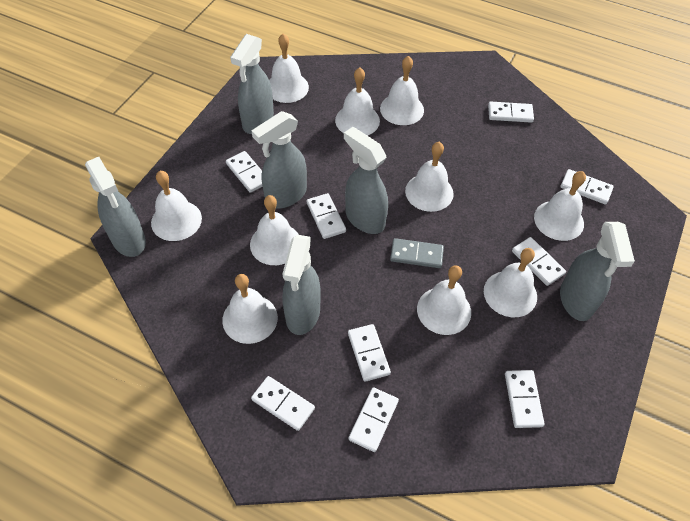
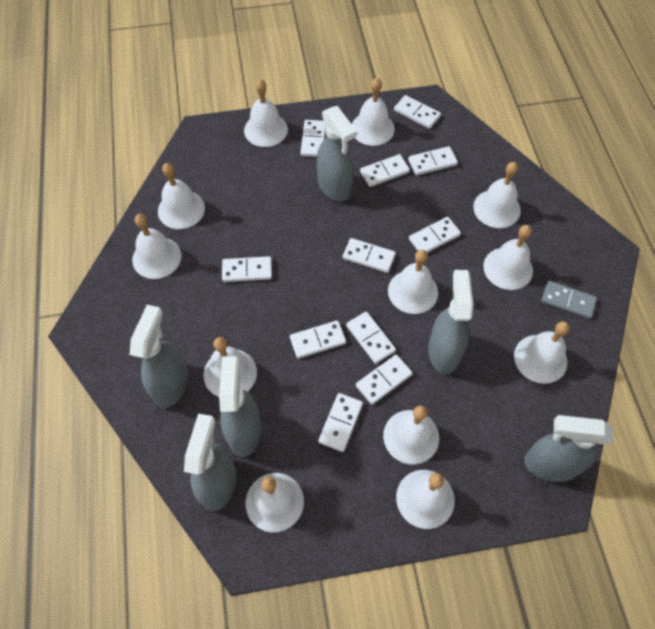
white bell: [151,171,202,241] [222,274,278,344] [250,195,299,265] [269,34,309,103] [335,68,380,136] [380,56,424,125] [405,142,454,212] [417,265,471,335] [484,248,537,317] [534,171,586,241] = 10 -> [132,214,182,279] [158,163,205,229] [203,337,257,397] [244,79,288,147] [246,473,304,533] [352,78,395,146] [383,405,439,465] [388,250,438,314] [396,470,455,529] [473,162,521,228] [483,225,533,290] [514,321,570,384] = 12
white domino: [226,151,263,193] [251,376,315,431] [307,193,346,239] [348,324,391,382] [348,387,399,452] [488,101,534,123] [505,370,545,428] [512,237,566,286] [560,169,614,204] = 9 -> [222,256,272,282] [290,320,346,359] [300,120,326,157] [318,393,363,452] [343,238,396,273] [346,312,396,364] [356,354,412,405] [360,154,410,187] [394,95,441,129] [408,146,458,176] [409,217,461,253] = 11

